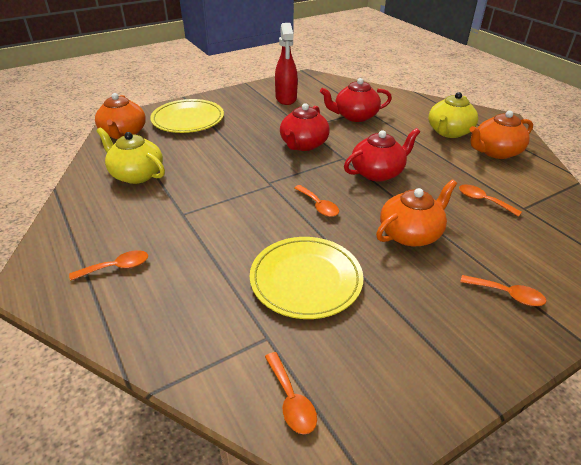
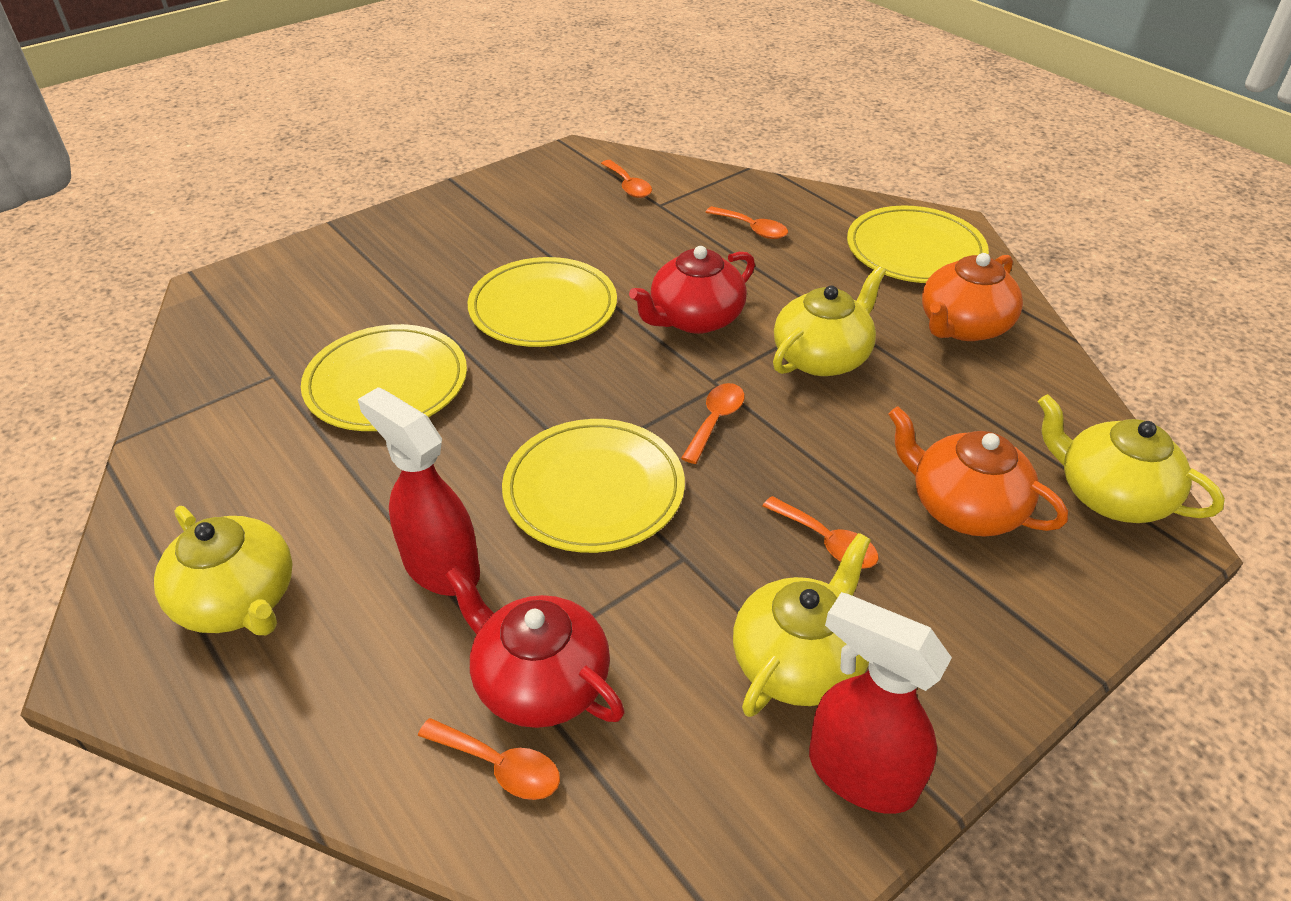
orange teapot: [95,93,146,139] [376,179,457,246] [469,111,533,159] = 3 -> [888,406,1068,537] [922,253,1023,341] = 2
red spray bottle: [275,23,298,105] = 1 -> [358,387,480,596] [809,592,952,814] = 2
red teapot: [280,103,330,151] [320,78,392,122] [344,128,420,182] = 3 -> [445,566,625,728] [629,246,755,334] = 2
yellow plate: [150,99,224,133] [250,237,364,319] = 2 -> [301,324,467,431] [468,257,617,347] [502,419,685,553] [847,206,989,283] = 4
yellow teapot: [96,127,165,184] [428,92,478,138] = 2 -> [154,506,293,635] [733,533,871,717] [773,266,886,376] [1038,394,1225,523] = 4

